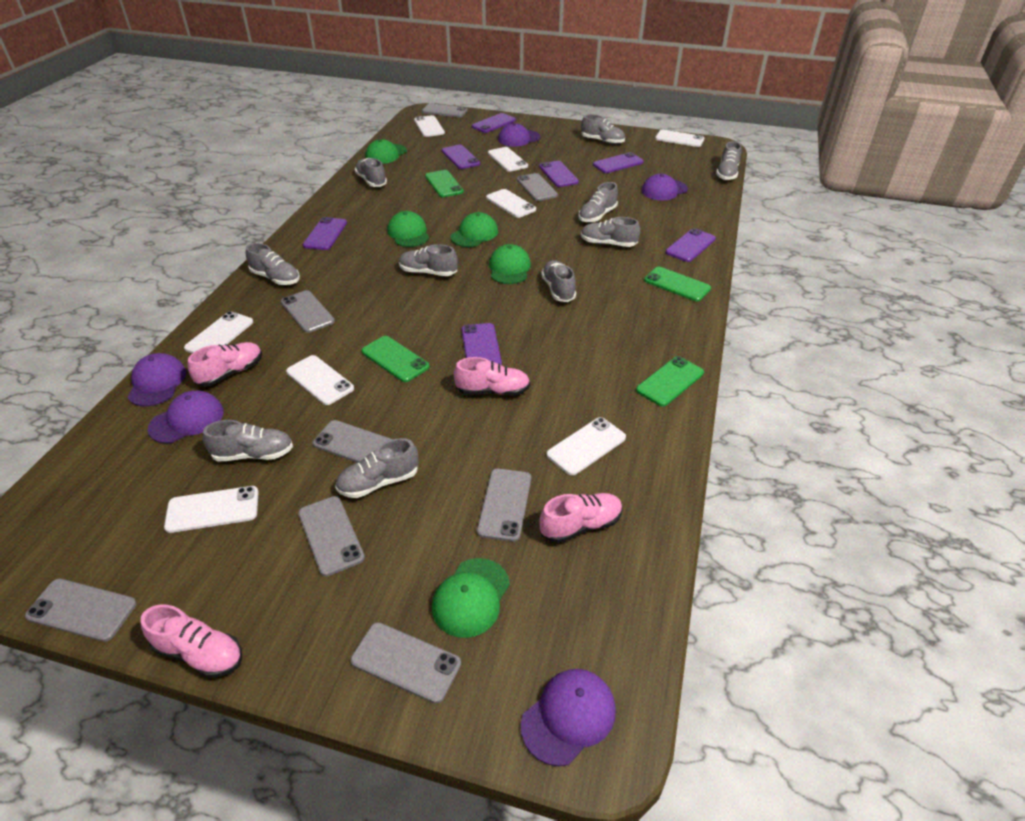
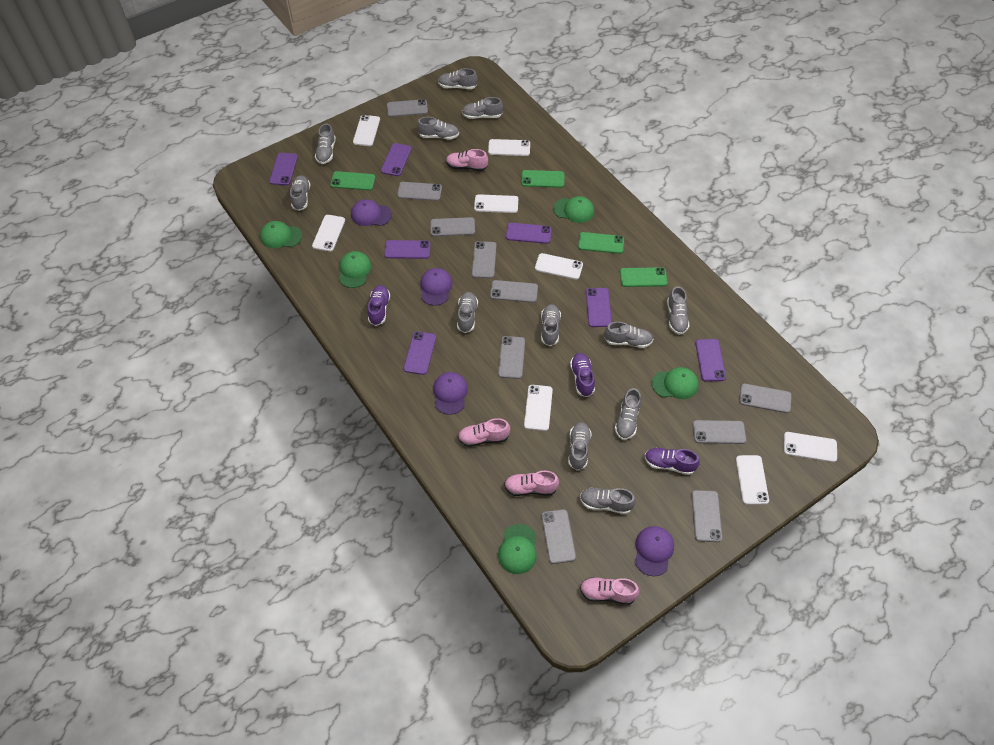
grey phone: [25,579,137,642] [281,290,335,333] [298,496,365,576] [313,420,393,463] [351,622,461,704] [422,103,468,117] [477,468,531,542] [517,173,558,201] = 8 -> [387,99,428,117] [397,182,442,201] [430,217,475,237] [472,241,496,279] [490,280,538,303] [498,336,525,379] [541,509,576,564] [692,490,722,542] [693,420,746,444] [739,384,792,413] = 10
grey shoe: [203,420,293,461] [246,243,300,285] [335,438,419,498] [355,158,387,187] [399,244,458,276] [541,260,576,302] [578,182,618,223] [581,114,625,144] [581,217,640,247] [716,141,741,180] = 10 -> [290,175,310,211] [315,123,336,164] [417,117,459,140] [438,68,478,89] [457,292,478,333] [462,97,503,119] [541,304,561,346] [568,422,592,470] [580,488,636,514] [604,322,653,348] [615,388,641,440] [667,286,690,335] = 12
purple cap: [128,353,186,407] [148,390,224,443] [498,123,540,147] [521,669,616,766] [642,174,688,201] = 5 -> [351,199,392,226] [420,268,453,306] [433,372,468,415] [635,526,674,576] = 4
purple shoe: none = 0 -> [368,285,390,326] [570,353,595,397] [644,448,700,475] = 3

